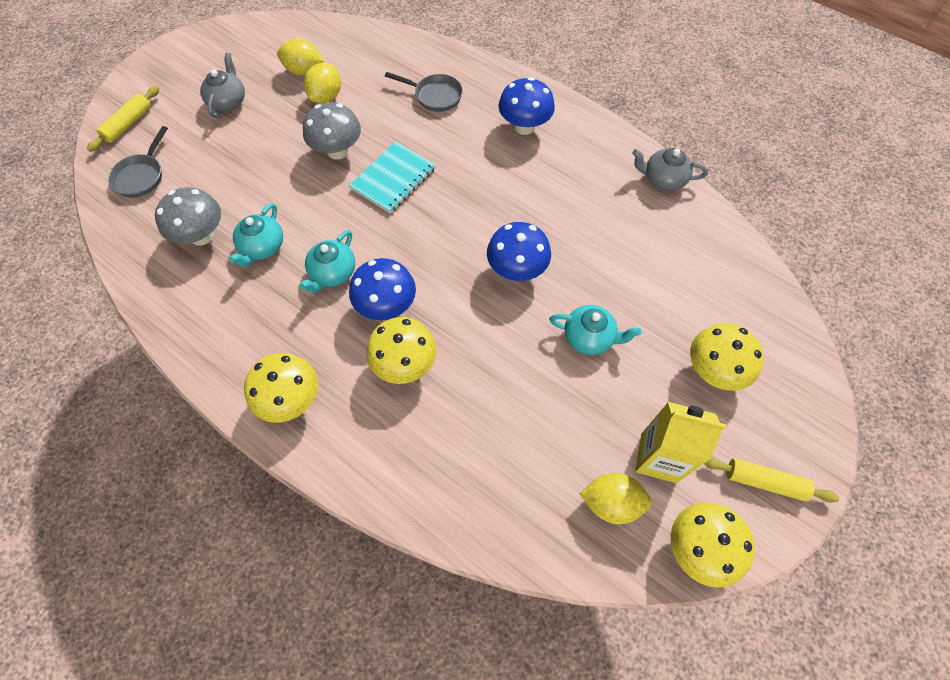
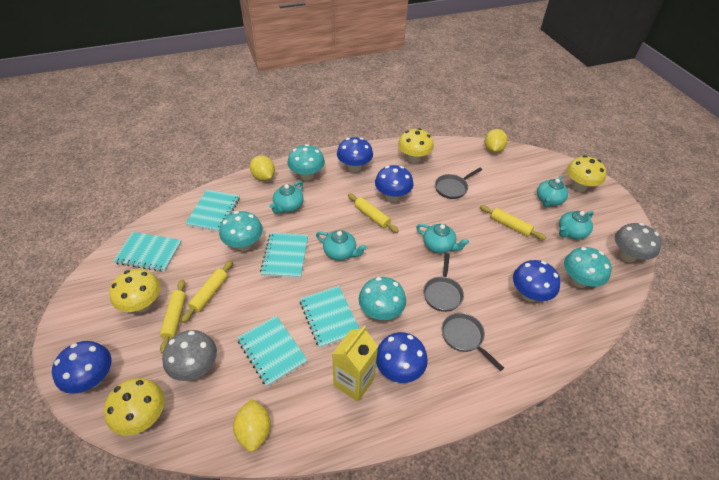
blue mushroom: [349,258,416,320] [487,222,551,281] [498,77,555,135] = 3 -> [52,341,111,394] [337,137,373,172] [375,165,413,202] [376,332,428,383] [513,260,560,302] = 5
grey pan: [108,126,168,197] [385,72,463,112] = 2 -> [423,253,464,312] [435,168,482,199] [442,313,504,371] = 3
grey teapot: [200,53,245,118] [632,148,708,191] = 2 -> none = 0
turquoise mushroom: none = 0 -> [219,211,263,251] [288,144,325,181] [359,277,406,320] [564,247,612,288] = 4
turquoise notebook: [349,141,436,213] = 1 -> [113,232,182,272] [185,190,240,232] [237,316,308,387] [260,233,308,278] [300,286,360,348] = 5
turquoise teapot: [229,203,283,267] [299,230,355,293] [549,305,642,355] = 3 -> [269,181,304,214] [316,230,367,260] [416,224,469,253] [537,176,568,207] [559,211,594,239] = 5
yellow rolling pin: [87,86,159,152] [704,457,839,503] = 2 -> [160,279,186,354] [181,260,233,323] [348,193,399,233] [480,205,546,240] = 4

